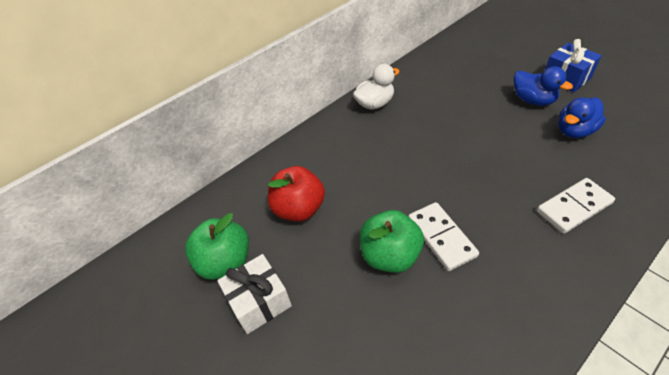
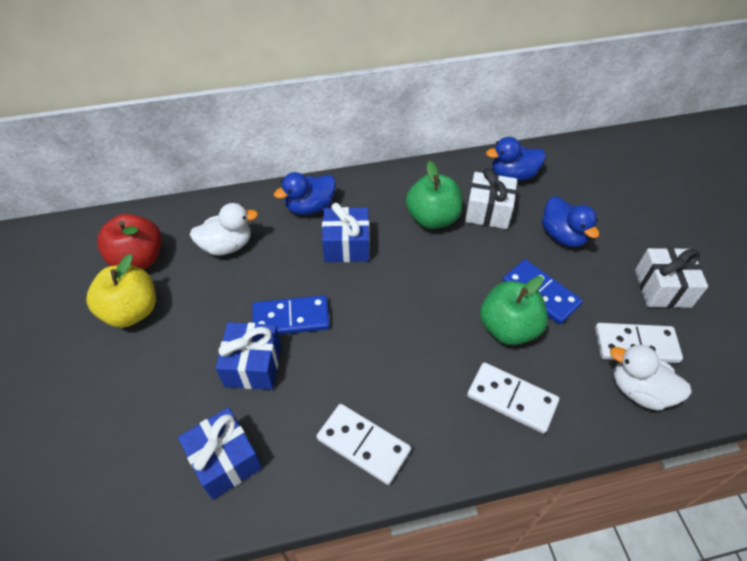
blue domino: none = 0 -> [252,295,330,335] [502,259,583,325] = 2
blue duck: [514,66,573,106] [558,97,606,138] = 2 -> [274,172,336,215] [486,137,546,181] [542,196,599,247] = 3
blue gift: [545,39,602,92] = 1 -> [178,407,262,500] [216,322,281,390] [322,203,369,262] = 3
white domino: [408,202,479,271] [537,178,615,234] = 2 -> [317,404,411,485] [467,362,559,434] [595,323,683,363] = 3
white duck: [353,64,400,110] = 1 -> [190,203,258,255] [610,344,692,411] = 2
white gift: [217,254,292,334] = 1 -> [465,168,517,229] [635,248,708,308] = 2
yellow apple: none = 0 -> [86,254,156,328] = 1

